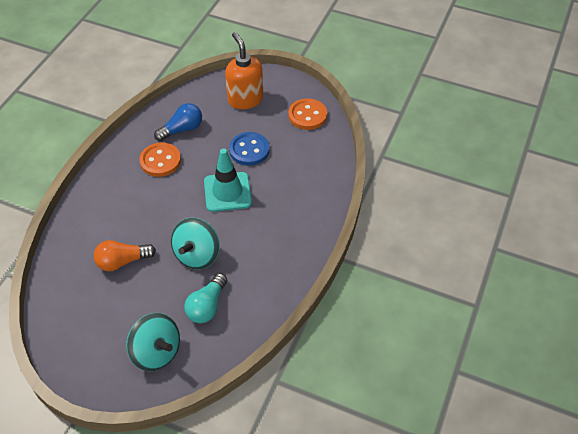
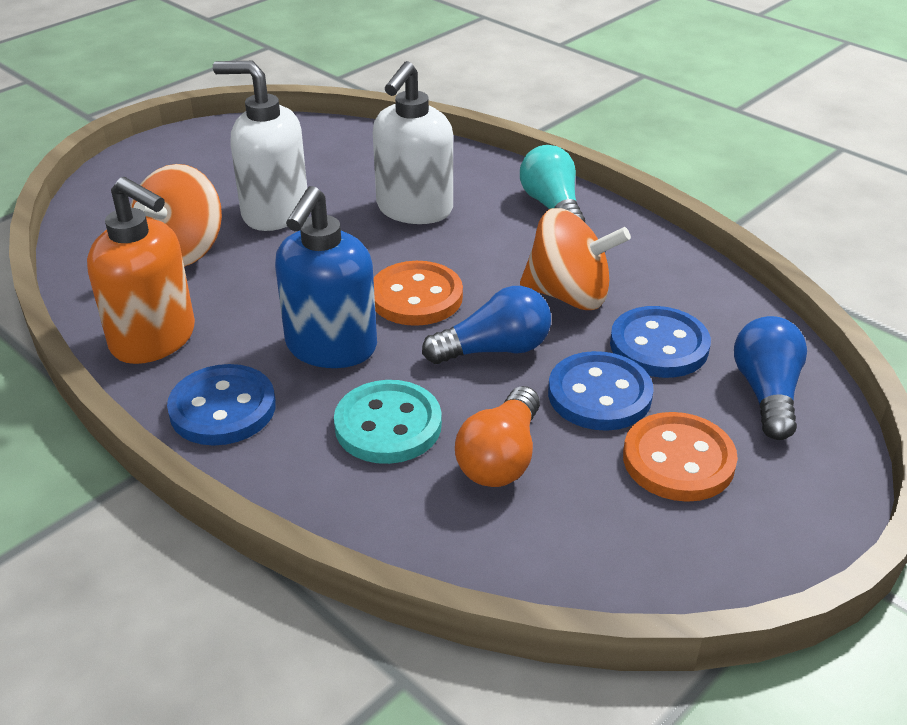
blue button: [229,132,270,166] = 1 -> [167,364,276,446] [548,351,654,431] [610,306,711,378] = 3
blue light bulb: [154,103,202,141] = 1 -> [422,286,551,364] [734,316,807,440] = 2
blue soap dispenser: none = 0 -> [275,186,377,368] = 1
orange spinning top: none = 0 -> [131,164,222,267] [520,208,631,310] = 2
turquoise button: none = 0 -> [334,380,442,464] = 1
turquoise spinning top: [126,313,180,371] [171,218,220,269] = 2 -> none = 0
turquoise traffic cone: [204,149,252,212] = 1 -> none = 0
white soap dispenser: none = 0 -> [213,61,307,231] [373,61,453,224] = 2

